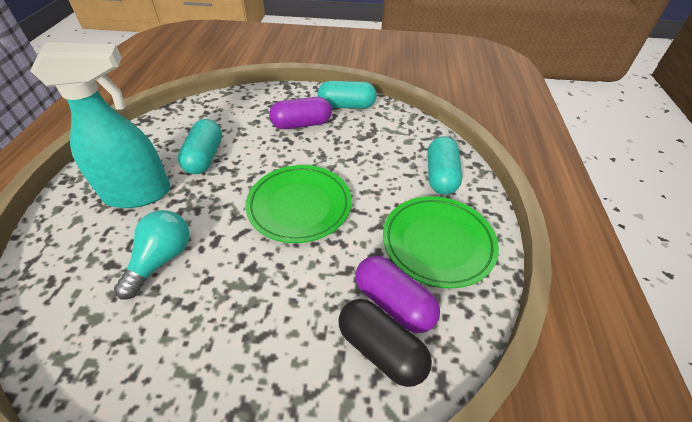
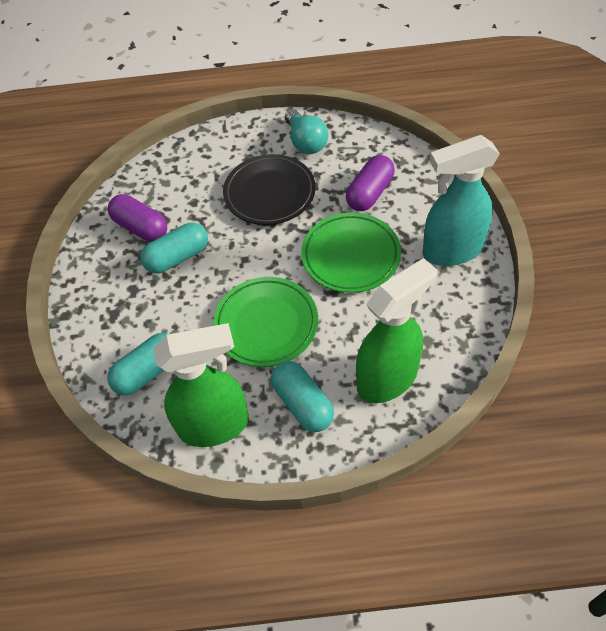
black capsule: [339,299,432,387] = 1 -> none = 0
black plate: none = 0 -> [223,154,316,225] = 1
green spray bottle: none = 0 -> [153,323,249,447] [356,258,437,403] = 2

